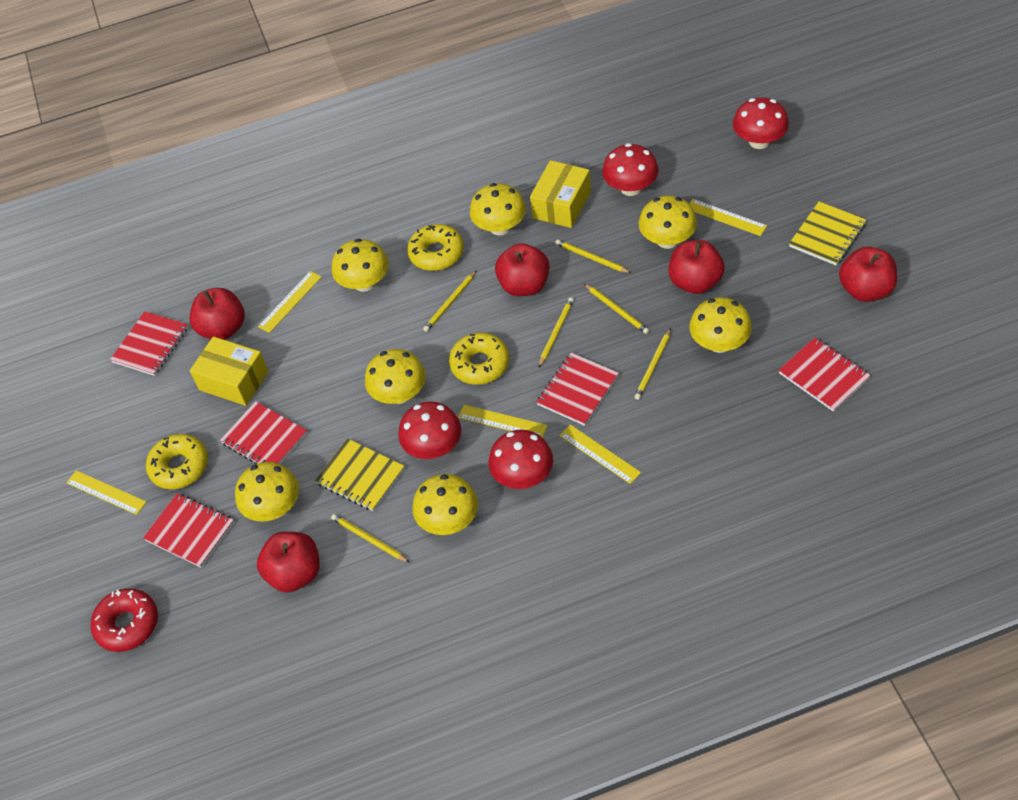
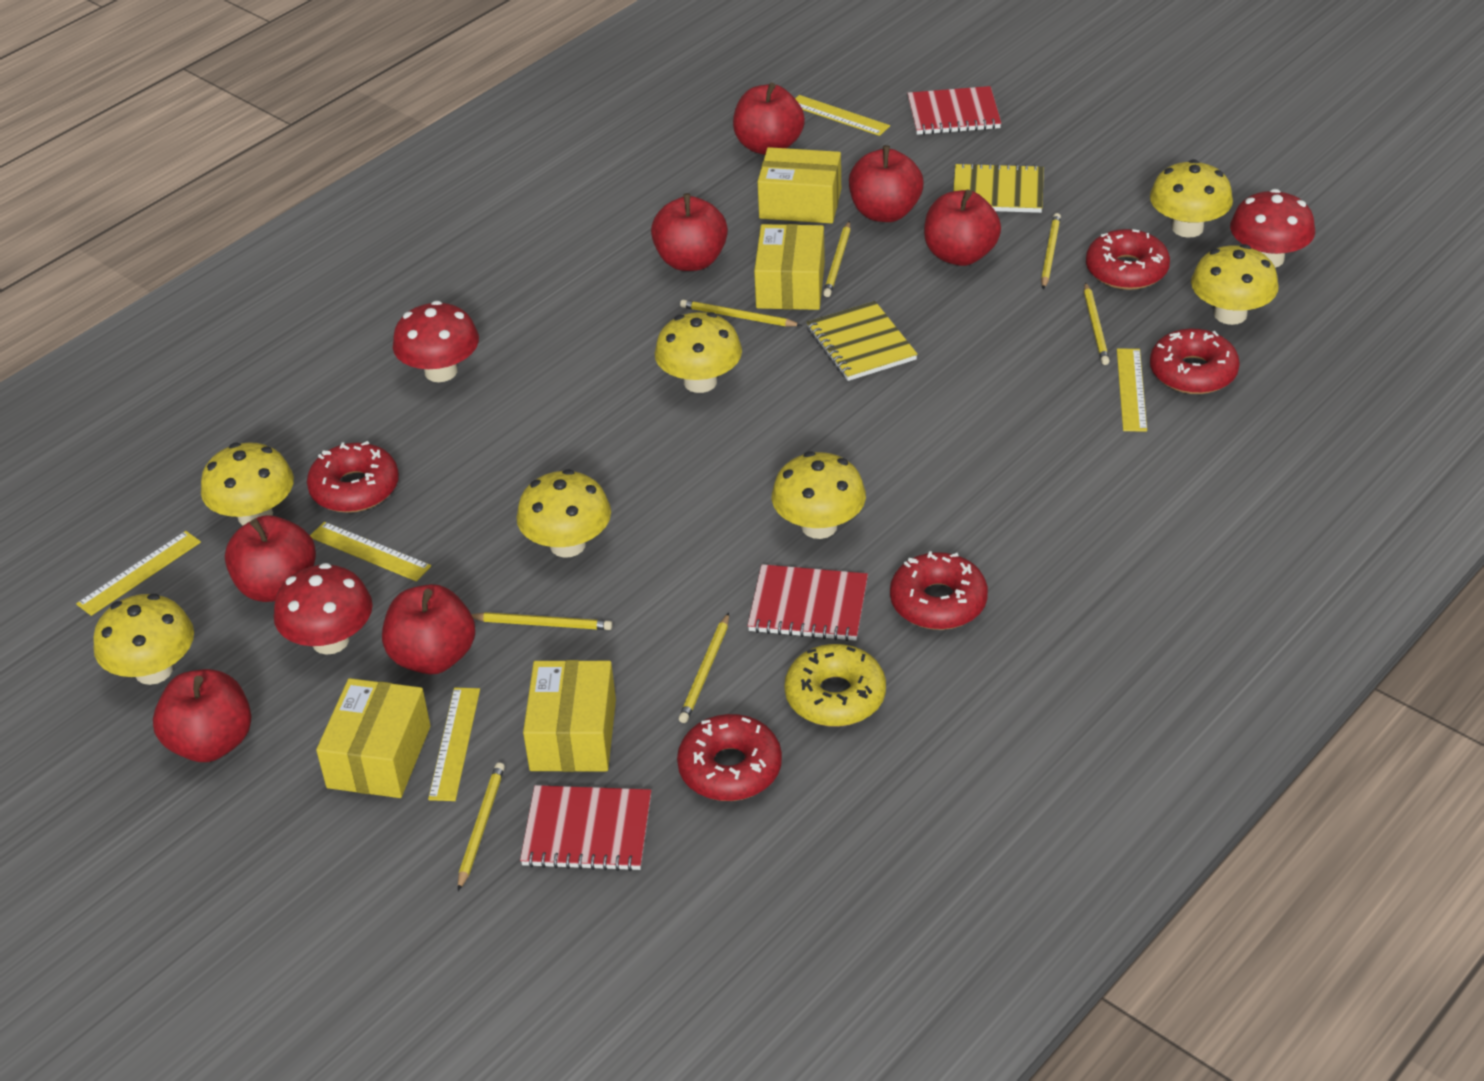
red apple: [190,288,245,340] [257,532,319,593] [495,243,550,296] [669,240,725,294] [839,247,897,302] = 5 -> [153,669,251,762] [225,515,316,602] [382,584,475,675] [651,193,728,271] [733,82,805,155] [849,145,923,222] [924,189,1001,266] = 7
red donut: [90,588,158,652] = 1 -> [307,441,399,513] [677,714,782,801] [890,551,988,630] [1086,229,1170,290] [1150,329,1240,394] = 5
red mushroom: [398,402,461,459] [488,430,553,489] [602,143,659,196] [733,97,789,149] = 4 -> [274,563,373,655] [393,301,479,382] [1230,189,1315,268] = 3
red notebook: [110,311,188,376] [143,493,234,568] [220,401,307,464] [537,353,619,426] [778,337,870,412] = 5 -> [520,785,651,871] [747,564,868,641] [907,86,1001,135] = 3
yellow box: [190,337,269,406] [530,160,591,228] = 2 -> [316,678,431,798] [523,660,616,772] [754,224,825,310] [757,147,841,224] = 4
yellow donut: [146,434,208,489] [407,224,464,271] [449,332,509,385] = 3 -> [784,644,886,727] = 1
yellow pencil: [331,514,410,563] [423,270,477,332] [539,298,574,367] [555,240,631,273] [584,284,649,334] [634,328,671,400] = 6 -> [458,762,505,891] [471,612,612,630] [678,613,729,723] [680,300,802,327] [823,221,851,297] [1041,213,1061,289] [1084,282,1110,365] = 7

